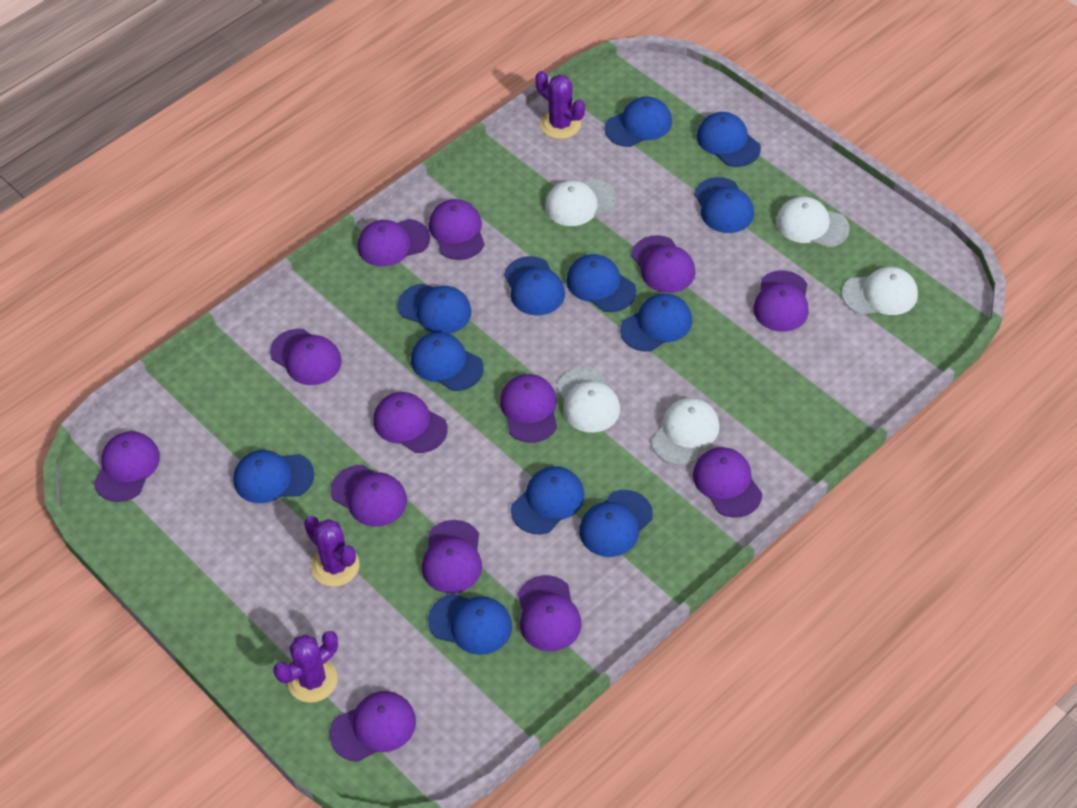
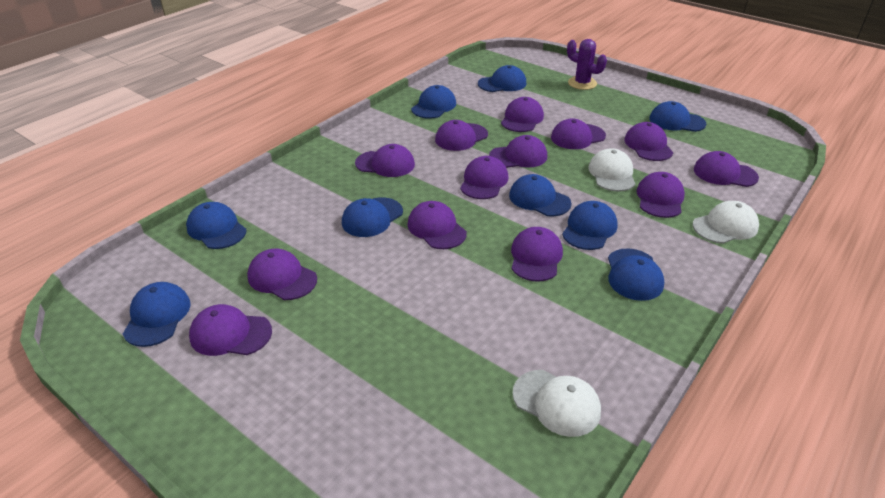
blue cap: [234,450,315,503] [398,283,472,334] [411,332,484,391] [428,594,512,655] [504,256,565,315] [511,466,585,534] [566,254,636,312] [579,490,653,557] [605,96,672,147] [620,294,692,352] [694,177,754,233] [697,112,761,167] = 12 -> [123,282,191,347] [186,202,246,249] [342,197,403,237] [411,85,456,119] [478,65,526,92] [509,174,572,216] [562,201,618,250] [608,249,664,301] [649,101,706,132] = 9
purple cactus: [273,631,338,703] [304,516,360,587] [535,71,585,139] = 3 -> [567,39,607,90] = 1
white cap: [545,179,616,226] [557,368,620,433] [652,398,720,465] [776,197,850,248] [842,267,918,315] = 5 -> [512,370,601,437] [588,148,635,192] [693,201,759,244] = 3

